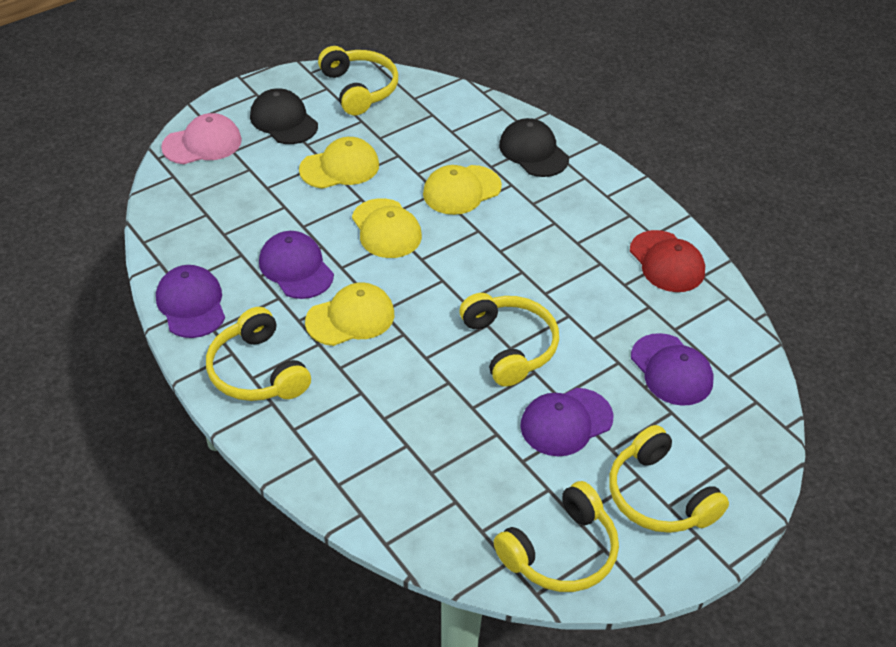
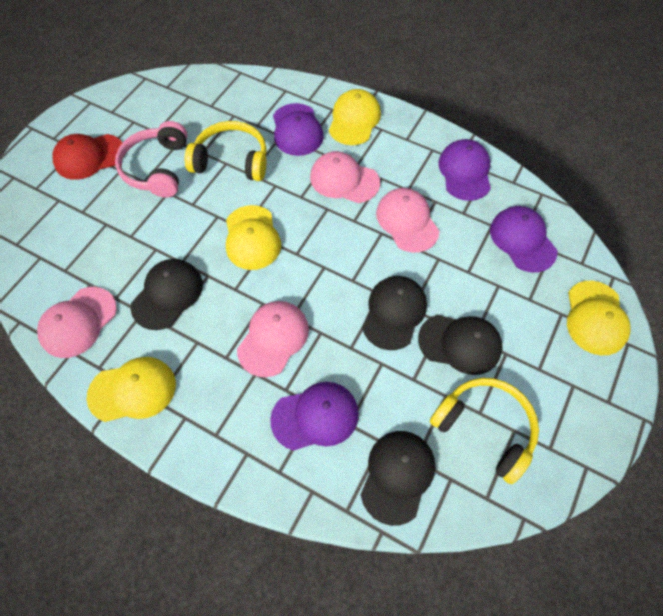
black cap: [250,88,318,144] [499,118,569,177] = 2 -> [130,259,203,330] [361,431,435,526] [362,276,427,350] [418,315,503,375] = 4
pink cap: [161,113,242,164] = 1 -> [37,287,117,358] [237,301,309,377] [310,151,380,203] [376,188,440,253] = 4
pink headphones: none = 0 -> [115,121,187,198] = 1
yellow headphones: [206,307,311,401] [318,46,398,115] [459,293,559,387] [494,481,619,592] [609,425,729,533] = 5 -> [185,121,266,181] [430,378,539,484] = 2

